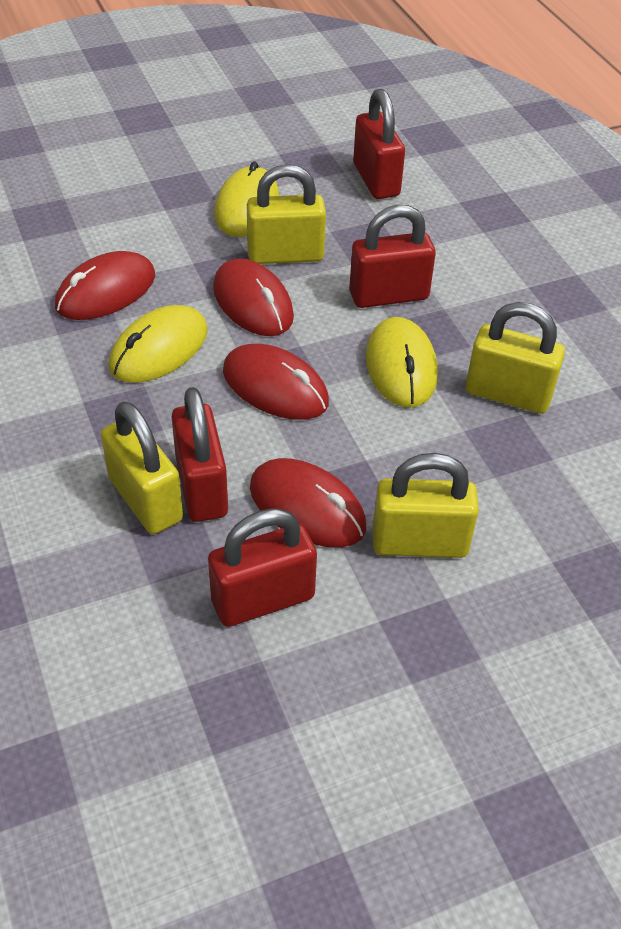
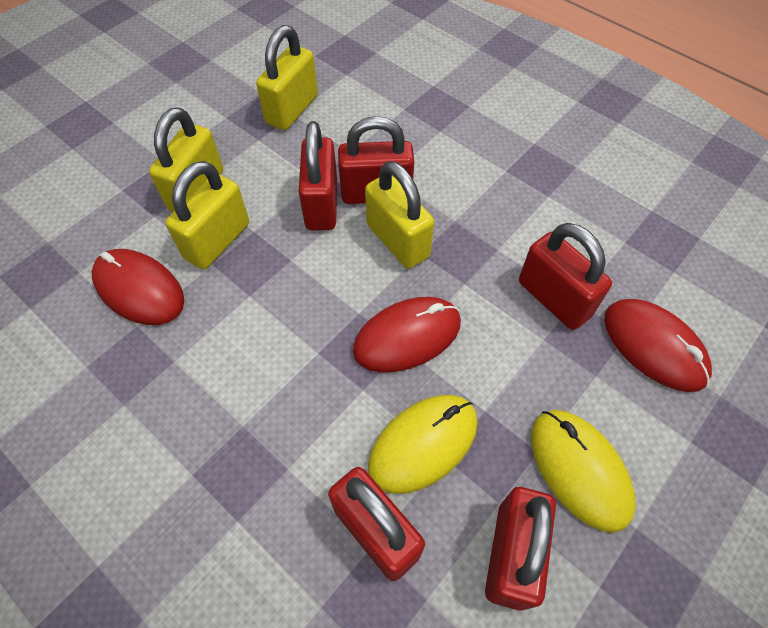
red mouse: [55,251,155,320] [213,259,294,336] [223,344,329,420] [250,458,366,547] = 4 -> [92,249,184,325] [353,297,461,372] [604,299,712,392] = 3
red padlock: [171,387,228,522] [208,508,317,627] [349,205,436,308] [353,89,405,199] = 4 -> [299,121,337,230] [328,467,425,581] [338,116,414,204] [485,487,556,610] [519,223,612,330] = 5
yellow mouse: [109,305,208,383] [214,161,279,237] [366,317,438,408] = 3 -> [368,395,478,494] [531,410,636,533] = 2

